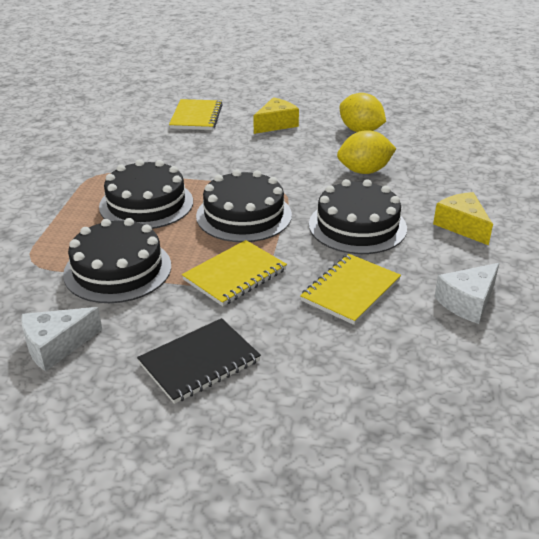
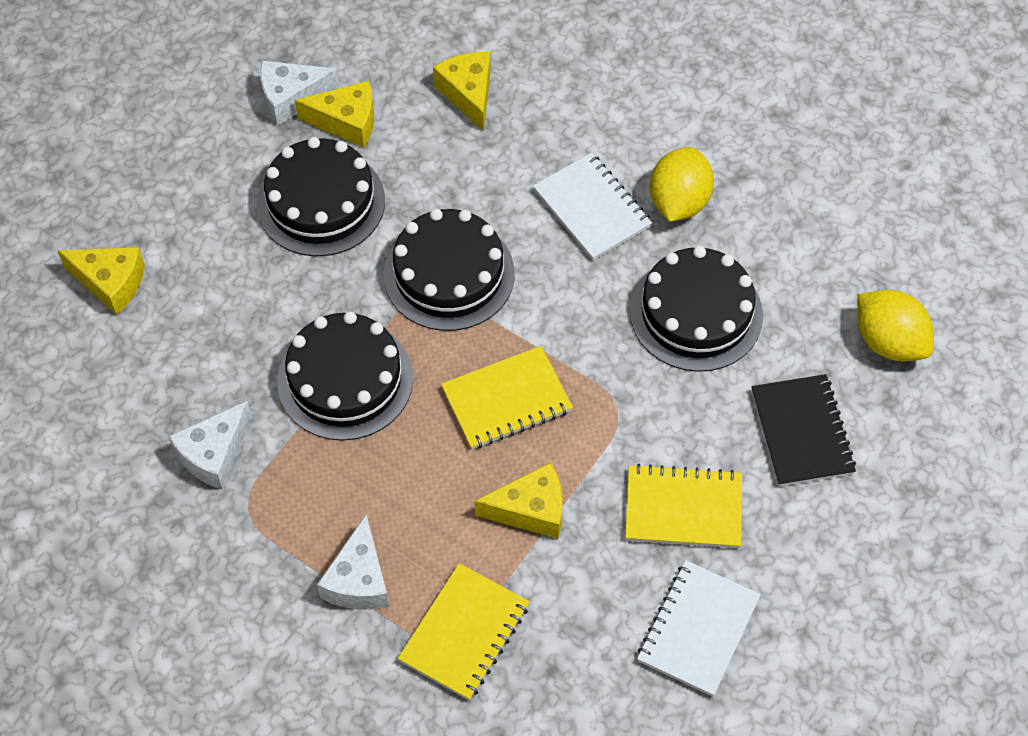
white cheese: [21,307,102,372] [434,263,499,324] = 2 -> [168,401,252,490] [260,61,339,126] [317,514,389,610] = 3
white notebook: none = 0 -> [533,153,652,260] [637,560,761,697] = 2
yellow cheese: [253,97,299,134] [433,192,493,245] = 2 -> [57,247,145,315] [295,81,374,148] [433,52,491,132] [475,462,563,539] = 4

